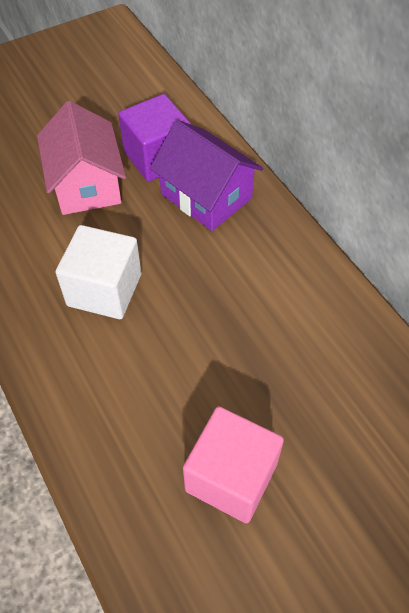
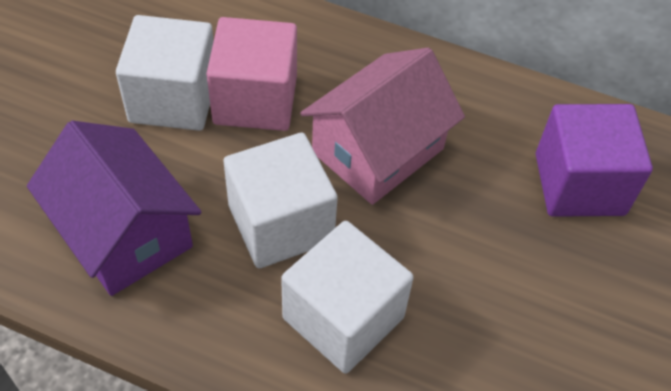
white cube: [56,225,141,319] = 1 -> [116,15,214,131] [223,133,338,268] [281,221,414,374] = 3

